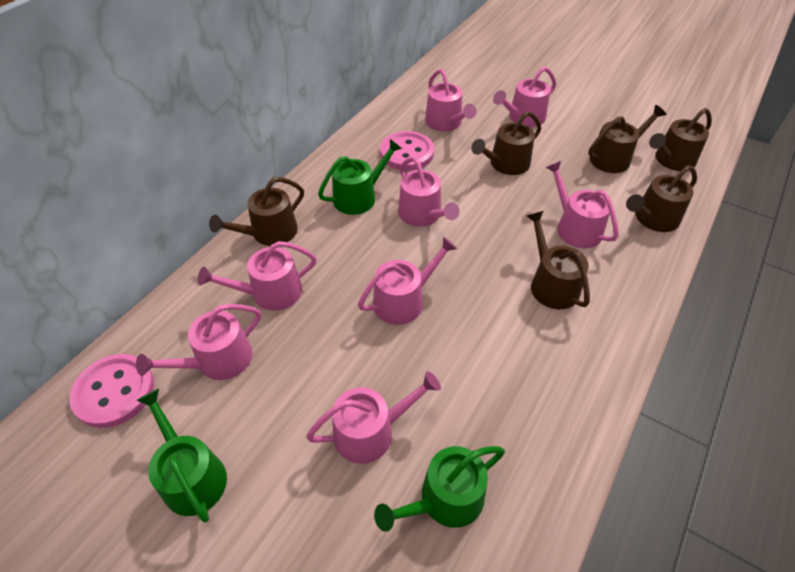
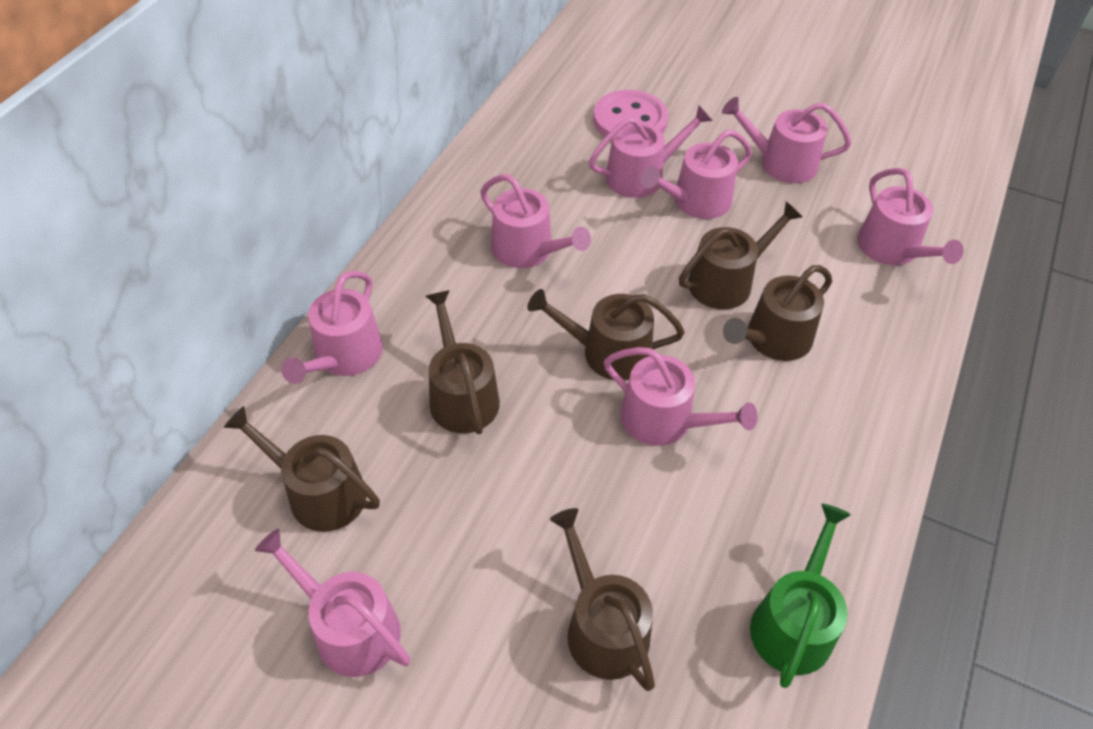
green watering can: [136,389,227,522] [318,139,402,215] [374,446,505,532] = 3 -> [750,503,851,688] = 1
pink button: [69,354,154,428] [380,131,434,171] = 2 -> [593,90,668,141] = 1

